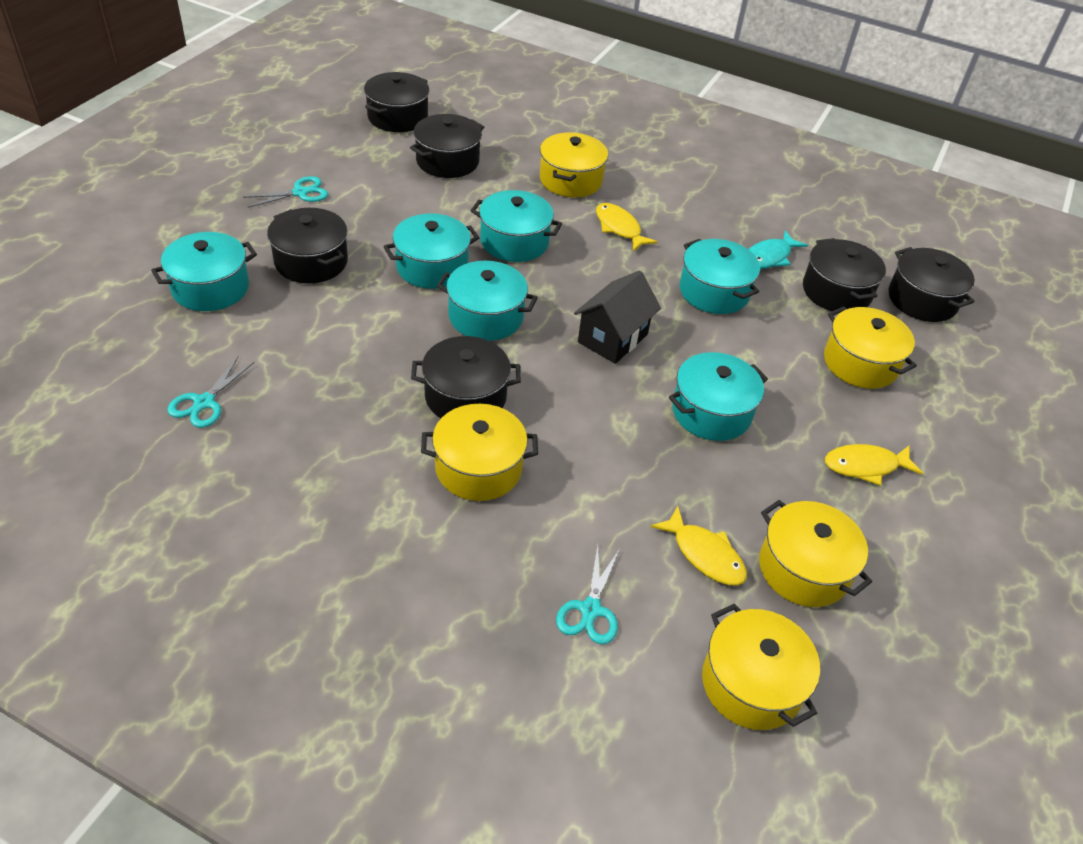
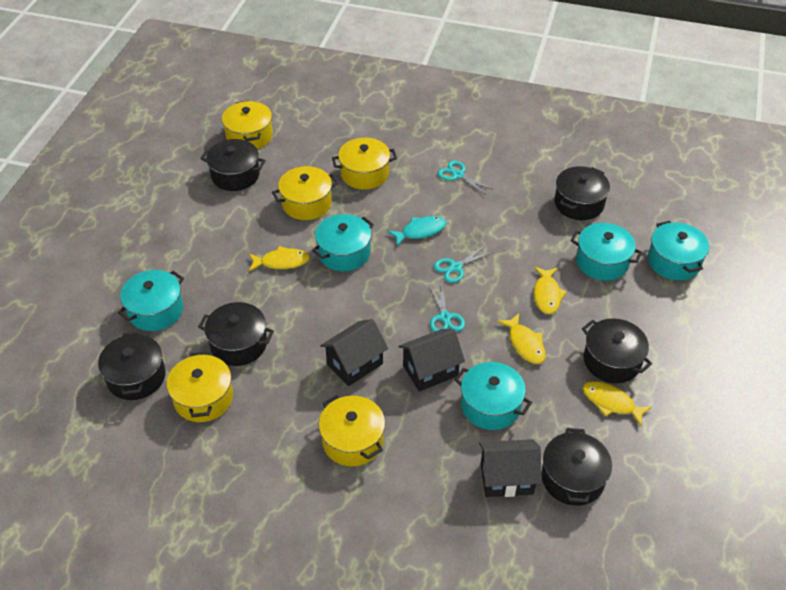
black house: [574,270,661,364] = 1 -> [320,319,388,386] [398,329,465,392] [479,439,542,497] = 3
turquoise pot: [151,232,257,311] [383,213,479,289] [437,261,538,341] [470,190,562,262] [669,352,768,441] [680,239,760,314] = 6 -> [118,270,184,331] [312,214,374,271] [454,362,532,430] [570,223,642,281] [648,221,709,280] = 5
yellow fish: [596,203,658,252] [651,506,747,586] [825,444,923,486] = 3 -> [249,246,310,272] [497,313,546,364] [534,267,567,314] [583,381,652,426] = 4

